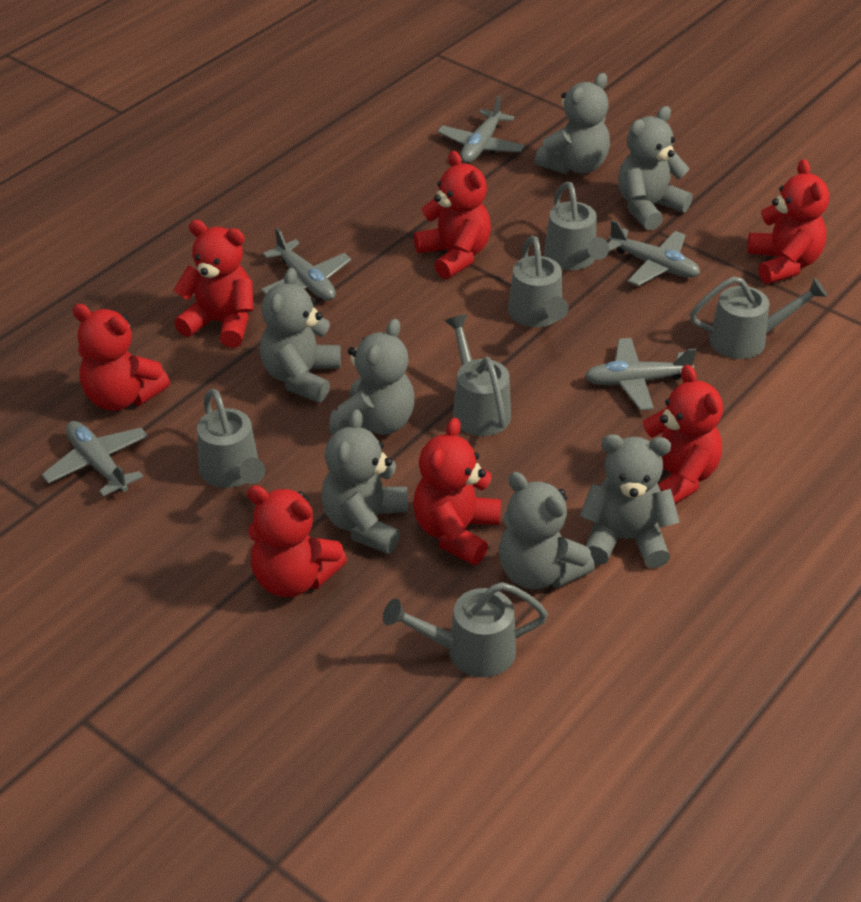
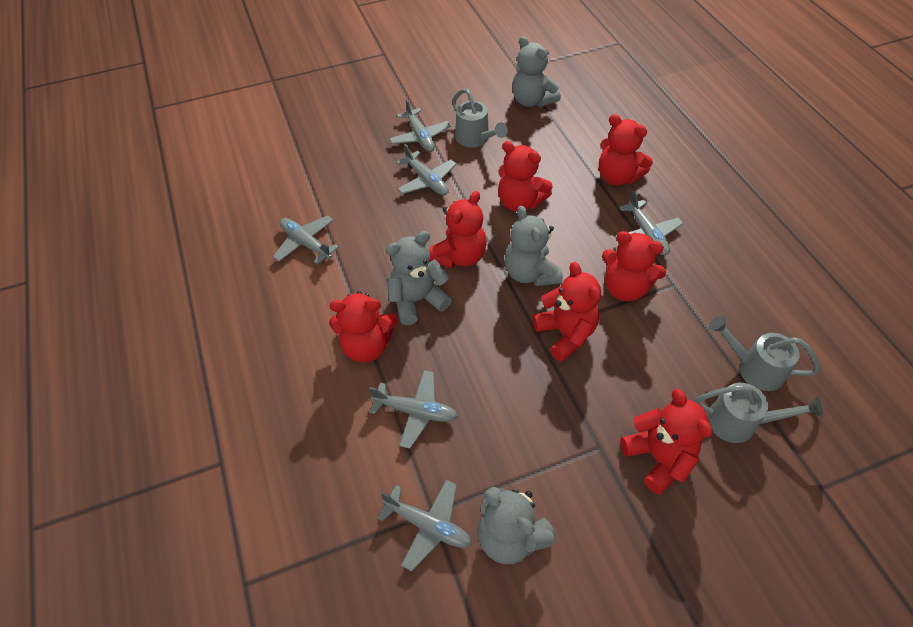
grey plane: [42,421,148,496] [261,228,351,301] [437,95,525,163] [585,338,696,410] [608,220,700,286] = 5 -> [273,215,339,264] [369,370,458,449] [377,480,472,571] [389,99,451,152] [396,144,456,195] [615,191,683,255] = 6
grey teddy bear: [260,268,341,402] [321,410,408,554] [329,319,415,435] [499,472,595,589] [535,73,610,174] [580,434,680,568] [618,106,693,230] = 7 -> [386,231,452,325] [477,487,556,564] [505,206,563,286] [512,36,561,107] = 4
grey watering can: [197,389,265,488] [383,582,548,677] [445,315,511,436] [508,236,568,327] [544,182,609,270] [690,276,827,359] = 6 -> [452,89,508,148] [694,383,823,443] [709,316,820,391] = 3

